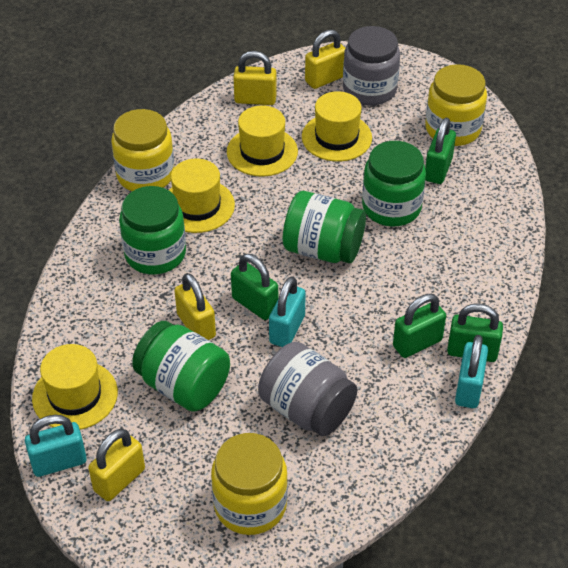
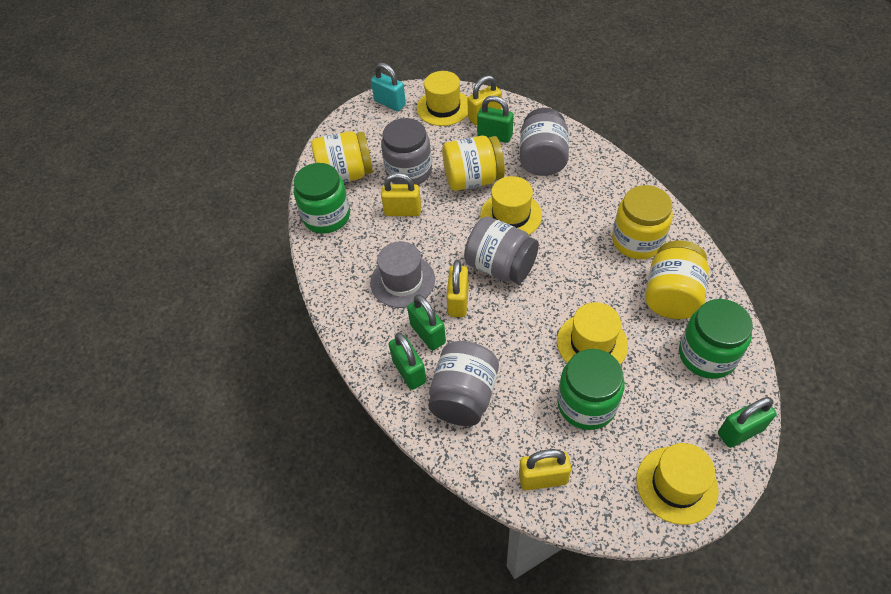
green jar: [119,186,186,274] [132,321,230,412] [283,191,366,263] [362,141,426,227] = 4 -> [294,163,350,233] [557,349,625,430] [679,299,753,379] = 3
grey hat: none = 0 -> [370,241,435,308] = 1
grey jar: [258,342,358,436] [343,26,400,105] = 2 -> [381,118,432,185] [428,341,499,426] [464,216,539,284] [520,108,569,176] = 4
turquoise padlock: [25,415,87,477] [269,276,306,347] [455,335,488,408] = 3 -> [371,63,406,111] = 1
yellow jar: [111,109,174,191] [211,433,288,535] [425,64,487,146] = 3 -> [311,131,373,183] [442,136,505,191] [612,185,673,259] [645,240,709,319] = 4

